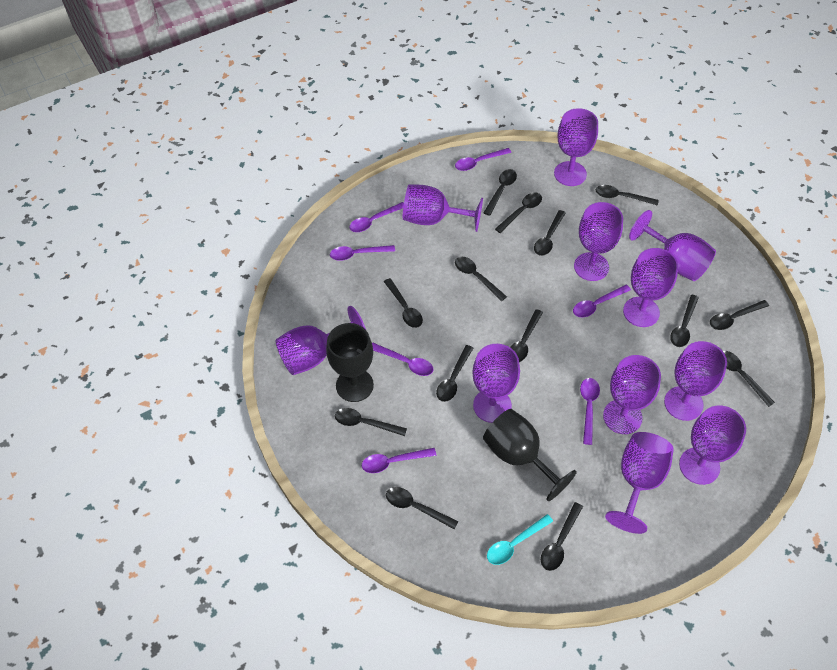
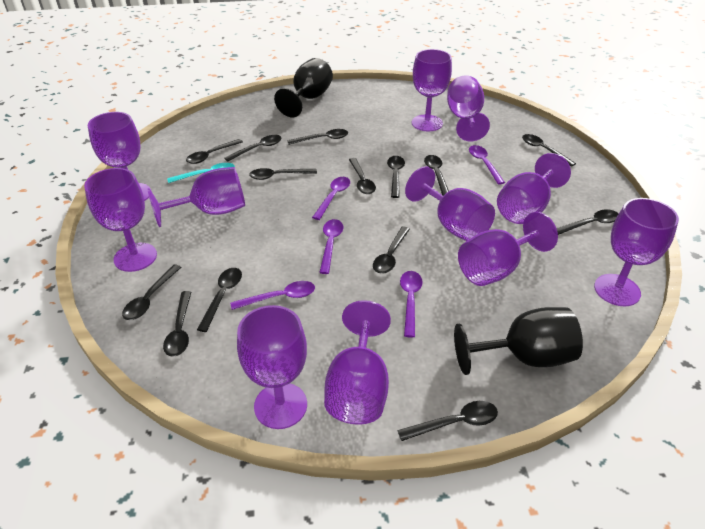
purple spoon: [330,245,395,261] [350,202,404,232] [362,448,436,473] [372,343,433,376] [455,148,511,171] [573,285,631,317] [580,378,600,445] = 7 -> [230,281,315,310] [312,177,350,220] [319,219,343,274] [400,271,423,338] [469,145,505,185] = 5

